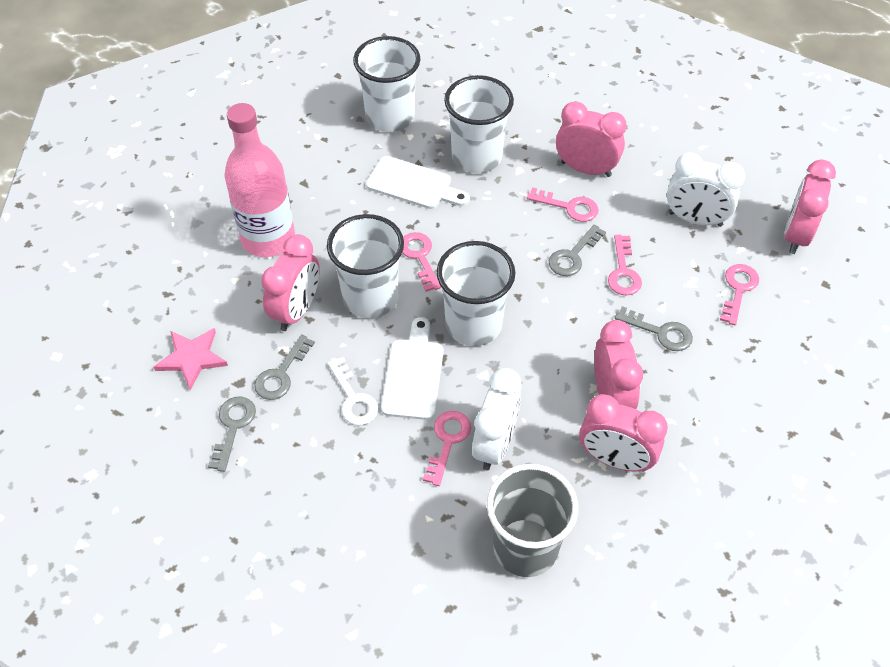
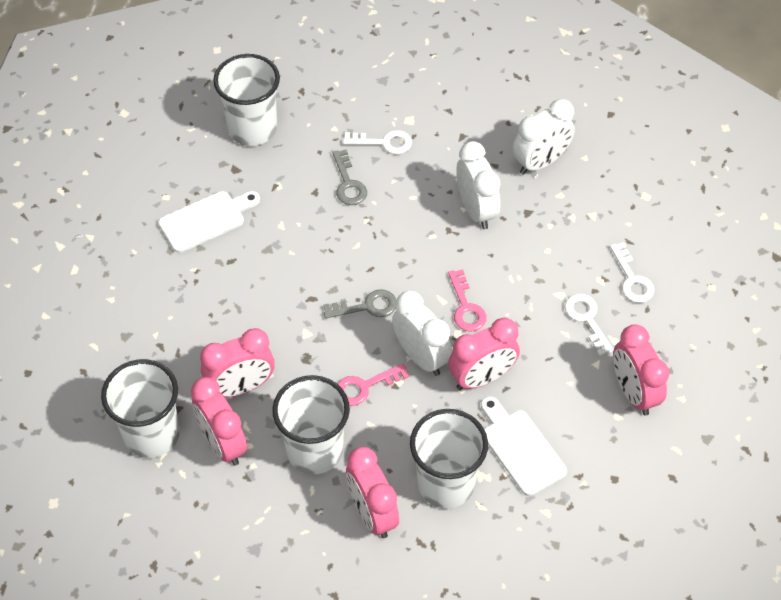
grey cup: [487,464,578,577] = 1 -> none = 0
grey key: [208,397,256,472] [254,334,315,400] [549,224,606,276] [615,306,693,351] = 4 -> [323,289,397,319] [332,150,367,205] = 2
pink bottle: [224,103,295,257] = 1 -> none = 0
pink key: [402,232,441,292] [423,411,471,486] [527,187,598,222] [608,235,642,295] [720,264,759,325] = 5 -> [337,363,409,406] [448,269,487,332] = 2
pink star: [154,328,228,390] = 1 -> none = 0
white clock: [472,368,521,471] [667,152,745,227] = 2 -> [392,291,452,376] [456,141,500,229] [513,99,575,175] = 3
white key: [328,357,378,425] = 1 -> [343,130,412,154] [565,294,614,356] [610,242,655,303] = 3

